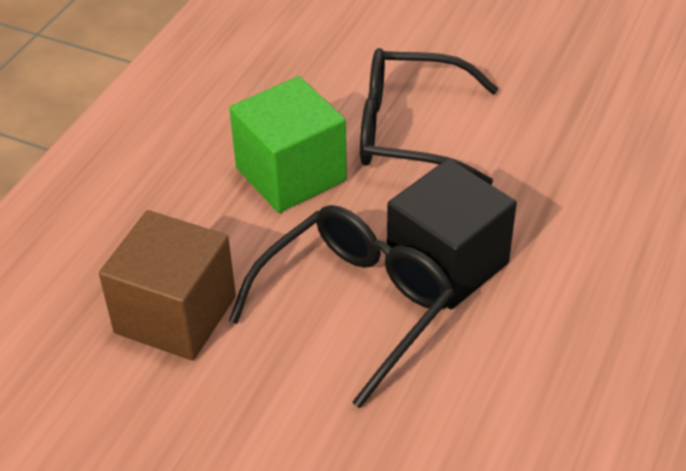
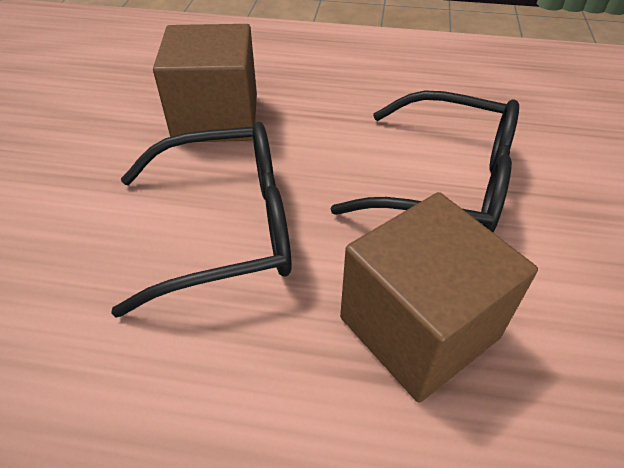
black cube: [387,159,517,309] = 1 -> none = 0
brown cube: [99,210,236,360] = 1 -> [153,24,257,142] [340,192,538,403] = 2
green cube: [229,76,347,213] = 1 -> none = 0

